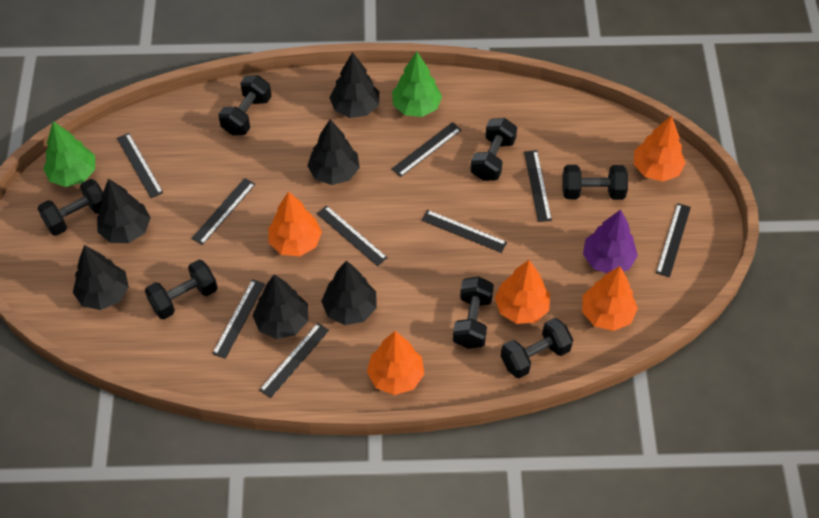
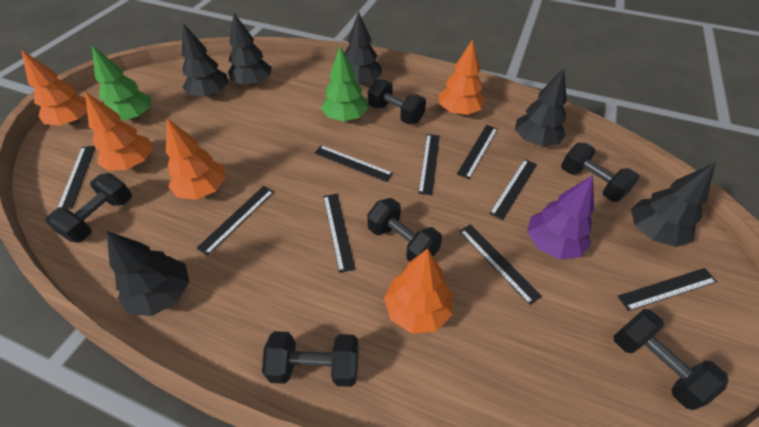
black dumbbell: [37,179,103,236] [145,260,218,319] [218,75,272,135] [453,277,494,349] [470,118,517,181] [501,318,573,378] [562,165,628,200] = 7 -> [45,173,132,242] [262,331,359,387] [367,198,442,262] [368,79,426,124] [561,143,640,202] [613,309,729,410] = 6

